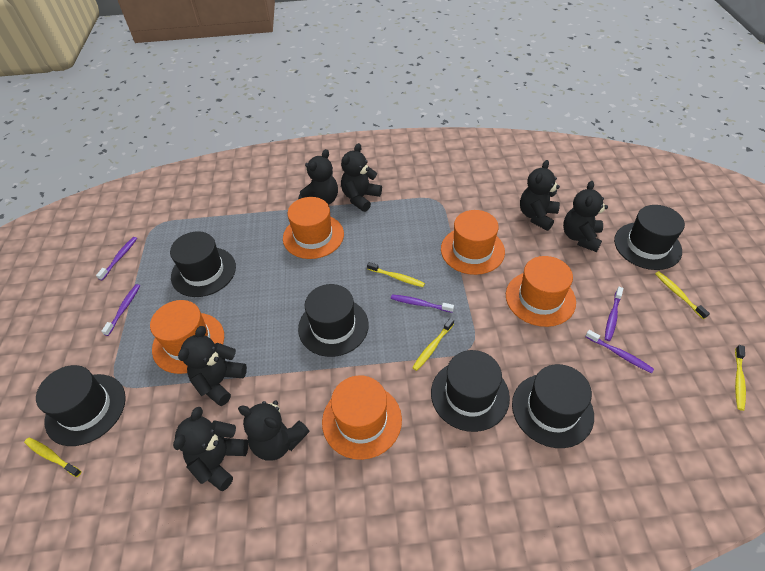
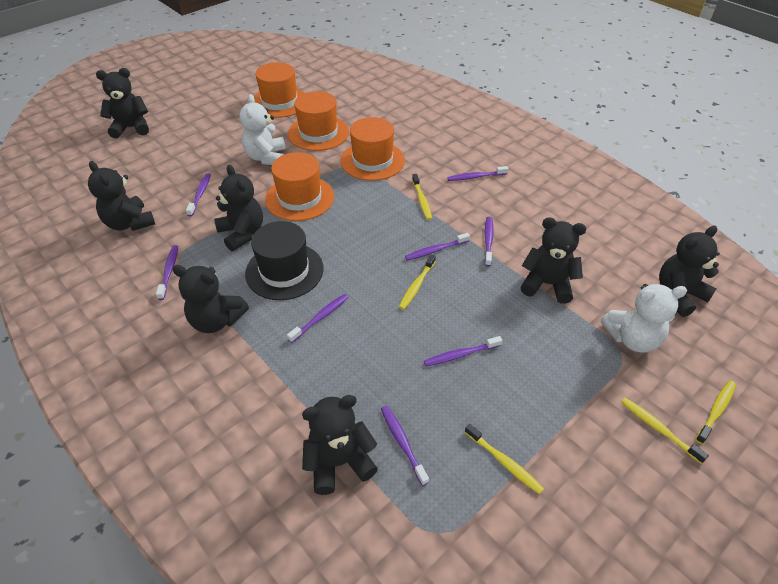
black hat: [36,365,126,446] [170,231,236,297] [298,284,369,357] [431,350,510,432] [512,364,594,448] [614,205,685,270] = 6 -> [245,221,324,300] = 1
orange hat: [150,300,224,374] [283,197,344,259] [322,375,402,460] [441,210,505,275] [506,256,576,327] = 5 -> [254,62,304,118] [265,152,334,221] [288,91,349,151] [341,117,405,181] = 4
purple toothbrush: [96,237,137,280] [101,284,140,336] [391,295,454,313] [585,330,654,373] [605,287,623,341] = 5 -> [156,245,178,300] [186,173,211,216] [287,294,349,343] [381,406,429,486] [405,233,470,261] [424,336,502,366] [447,166,509,181] [484,217,494,266] = 8
white teddy bear: none = 0 -> [239,94,286,165] [601,284,687,352] = 2

